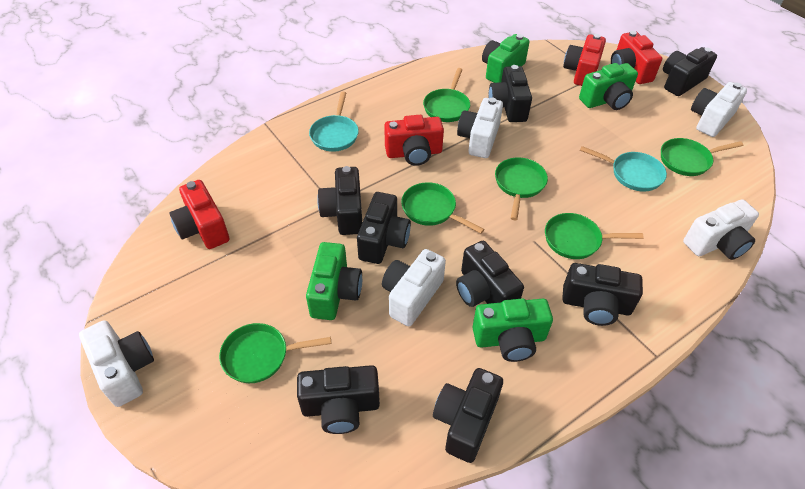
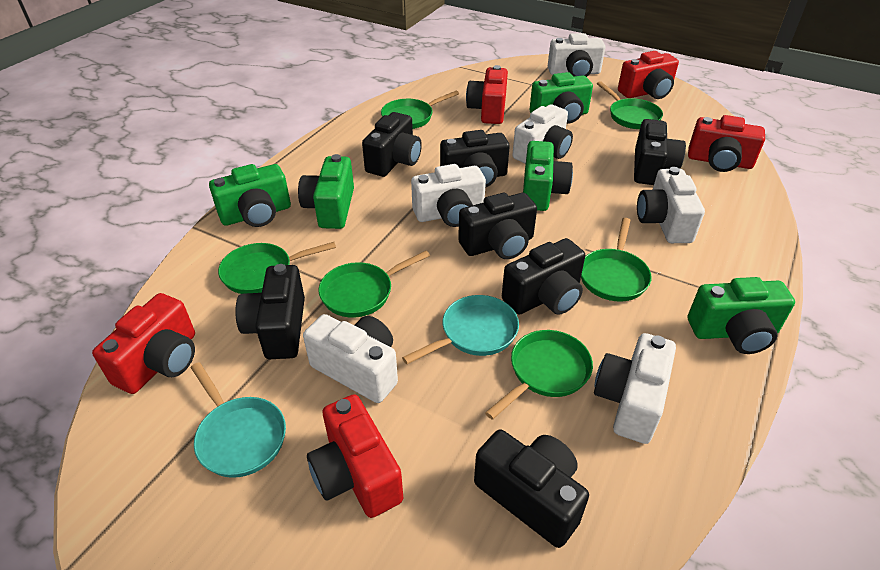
black camera: [297,365,380,434] [317,166,362,235] [357,192,411,264] [433,368,503,463] [456,241,524,307] [489,65,532,122] [562,263,643,326] [663,47,717,96] = 8 -> [235,264,305,359] [362,112,422,177] [440,130,510,188] [458,193,537,259] [474,429,589,548] [502,238,585,315] [634,119,686,185] = 7
green camera: [306,242,362,320] [472,298,553,362] [482,34,529,83] [579,63,638,110] = 4 -> [209,164,291,227] [298,154,354,229] [523,141,573,211] [530,72,593,124] [688,277,795,354] = 5
red camera: [170,180,229,249] [384,115,444,166] [563,34,606,86] [611,31,662,84] = 4 -> [92,293,195,394] [307,394,403,518] [466,65,508,124] [618,51,679,99] [688,115,765,172] = 5
white camera: [79,320,154,407] [382,249,446,326] [457,98,503,158] [683,199,759,260] [691,82,747,137] = 5 -> [303,314,398,403] [411,164,486,227] [512,104,573,164] [548,33,605,77] [594,333,676,444] [637,167,705,243] = 6

